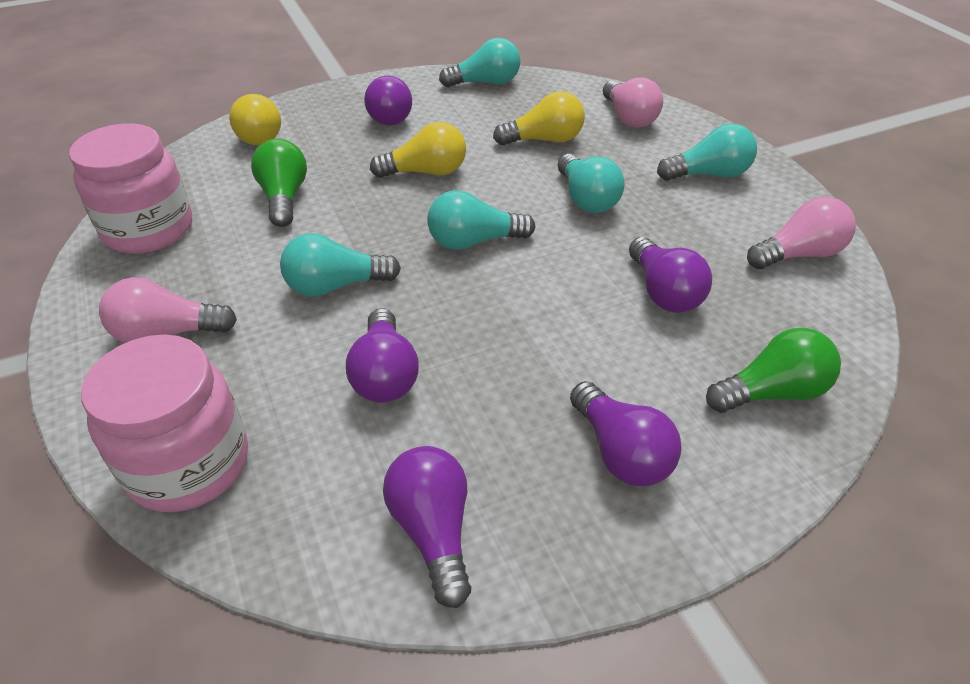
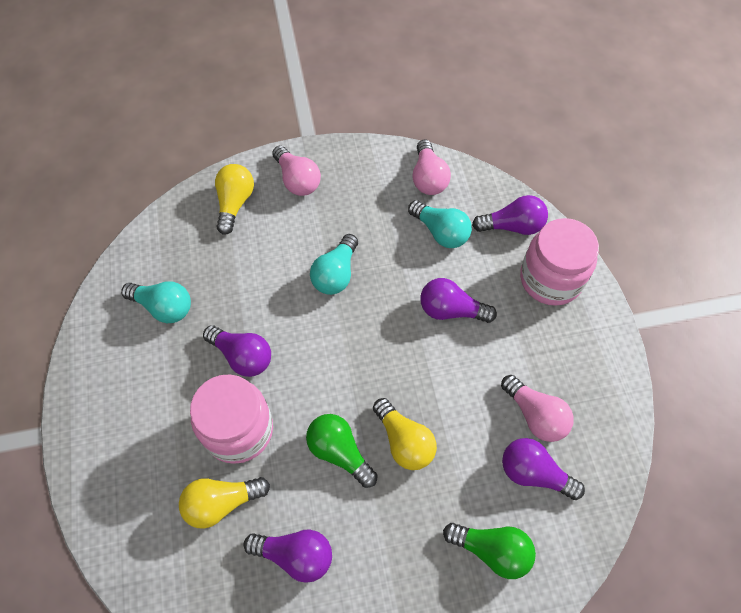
turquoise light bulb: [280,233,401,297] [427,190,535,250] [439,38,520,87] [558,154,625,213] [657,124,757,181] = 5 -> [121,281,191,323] [310,234,358,295] [408,200,472,248] = 3

